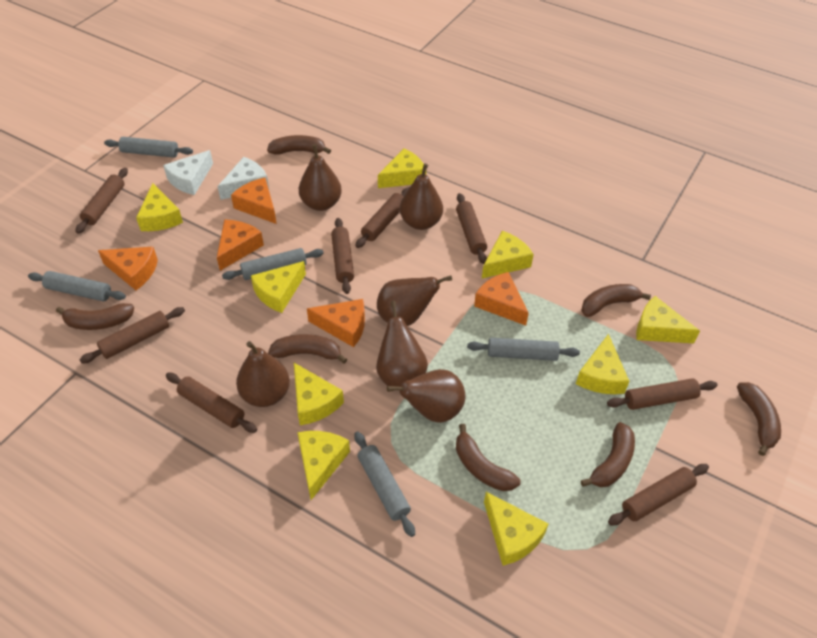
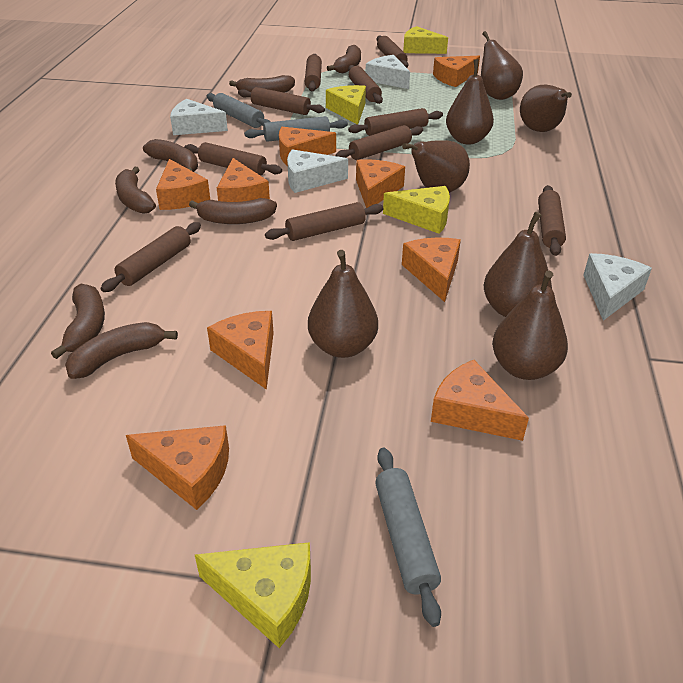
brown pear: [236,341,290,407] [299,144,342,211] [376,301,428,387] [377,275,452,326] [387,369,466,423] [400,163,443,230] = 6 -> [308,250,378,358] [402,140,470,193] [446,59,494,144] [481,31,523,100] [484,212,552,317] [492,271,568,380] [520,85,572,132] = 7
brown rolling pin: [76,168,128,234] [80,307,185,363] [166,373,257,433] [331,218,354,294] [355,187,409,248] [456,193,487,264] [607,378,717,410] [608,464,709,525] = 8 -> [101,222,201,292] [184,142,282,176] [238,87,325,115] [265,202,384,241] [305,54,322,91] [335,125,423,160] [348,65,383,104] [348,108,443,136] [377,35,408,68] [538,185,566,256] = 10
grey rolling pin: [28,271,126,301] [104,137,193,158] [222,248,324,280] [354,431,415,537] [467,338,580,361] = 5 -> [207,93,270,128] [244,116,348,142] [375,448,441,627] = 3
orange cheese: [98,246,158,290] [217,220,264,271] [231,177,277,224] [307,299,365,347] [474,272,529,326] = 5 -> [126,425,229,510] [156,159,210,210] [207,311,273,390] [217,158,270,202] [279,127,336,166] [356,159,405,208] [402,238,461,302] [431,360,529,441] [433,56,480,87] = 9
white cheese: [163,150,213,195] [217,157,269,200] = 2 -> [170,99,228,135] [287,149,348,193] [366,55,410,89] [583,253,652,321] = 4
yellow cheese: [136,183,183,231] [251,261,306,313] [294,363,344,425] [297,431,350,500] [378,148,426,188] [482,231,534,279] [484,492,548,566] [576,334,629,394] [636,296,700,343] = 9 -> [195,542,311,648] [326,85,366,124] [383,186,450,234] [403,26,448,54] = 4

